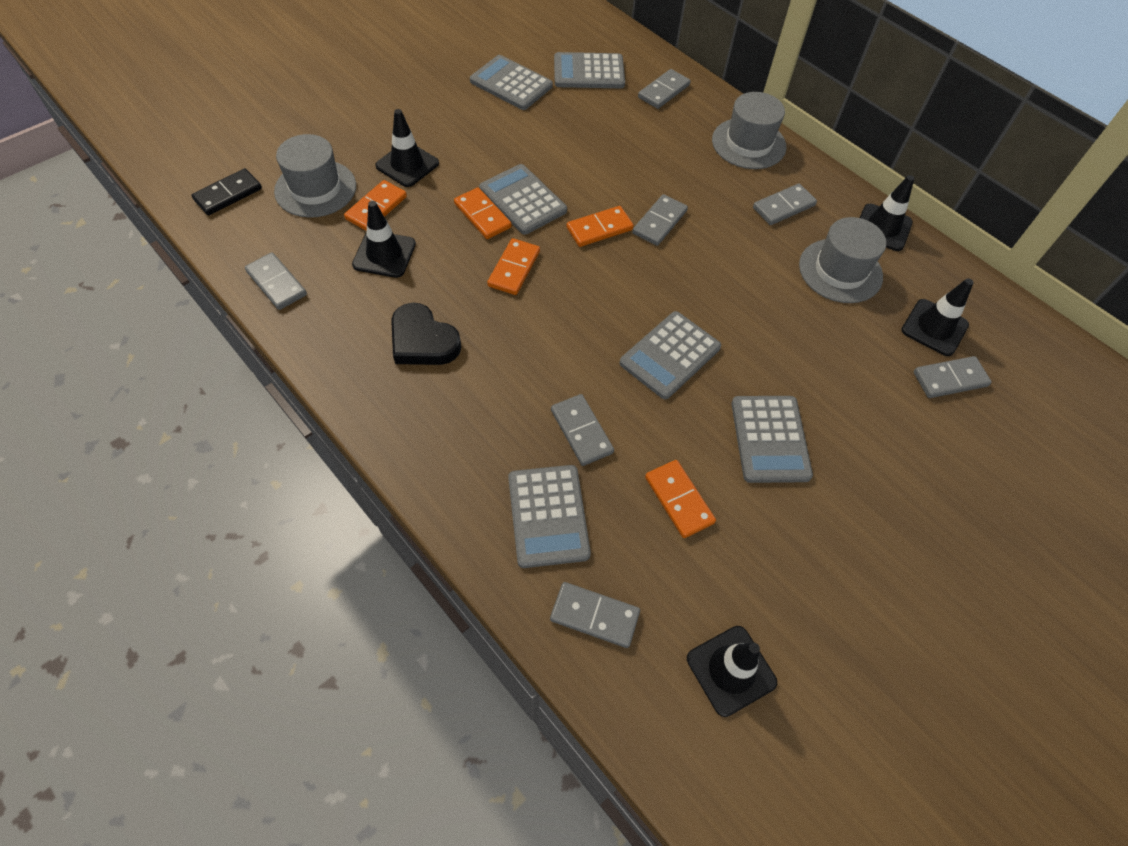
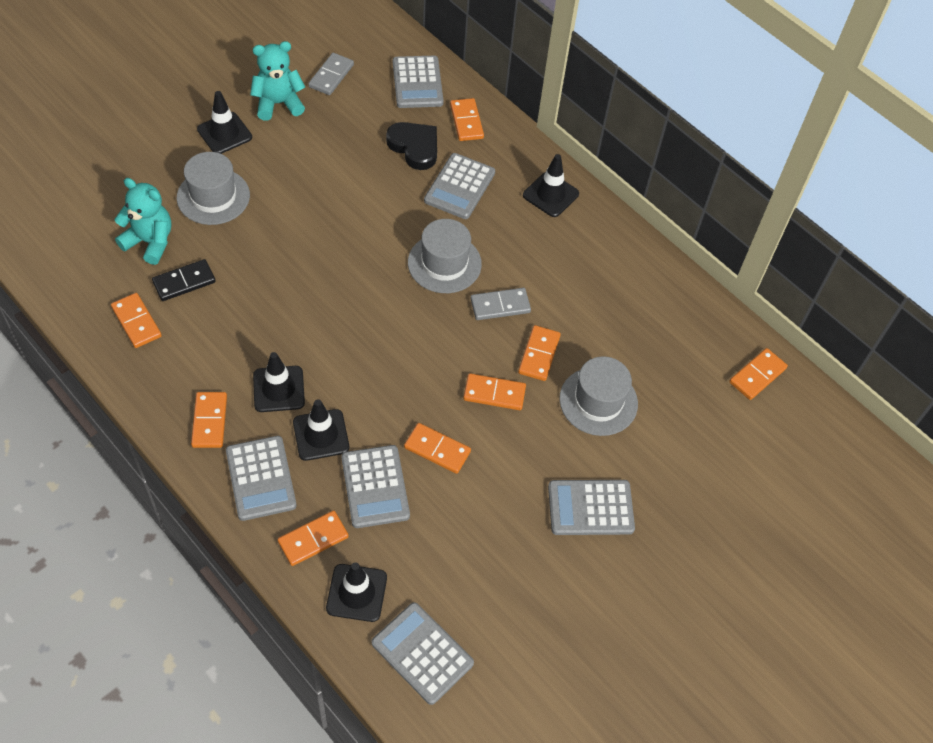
grey domino: [245,252,307,310] [550,582,640,648] [551,394,614,466] [632,194,688,246] [638,69,691,109] [753,183,817,225] [914,356,992,398] = 7 -> [308,53,354,95] [470,288,531,320] = 2
orange domino: [344,180,407,231] [454,188,512,239] [487,238,540,295] [567,206,634,247] [645,460,716,538] = 5 -> [111,293,162,348] [191,392,227,448] [278,511,349,566] [404,423,471,474] [450,98,484,141] [463,373,526,410] [518,325,561,381] [729,348,788,400] = 8
turquoise teddy bear: none = 0 -> [114,178,171,265] [250,41,305,121] = 2

